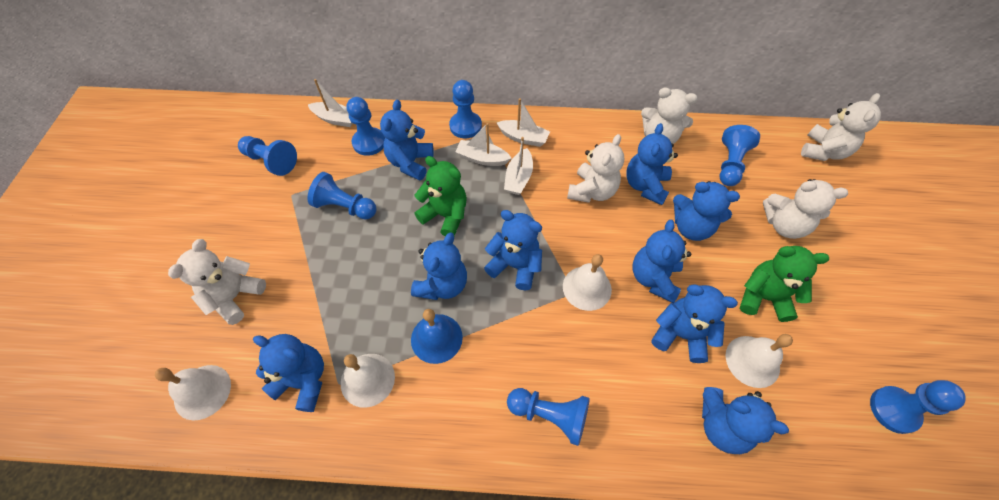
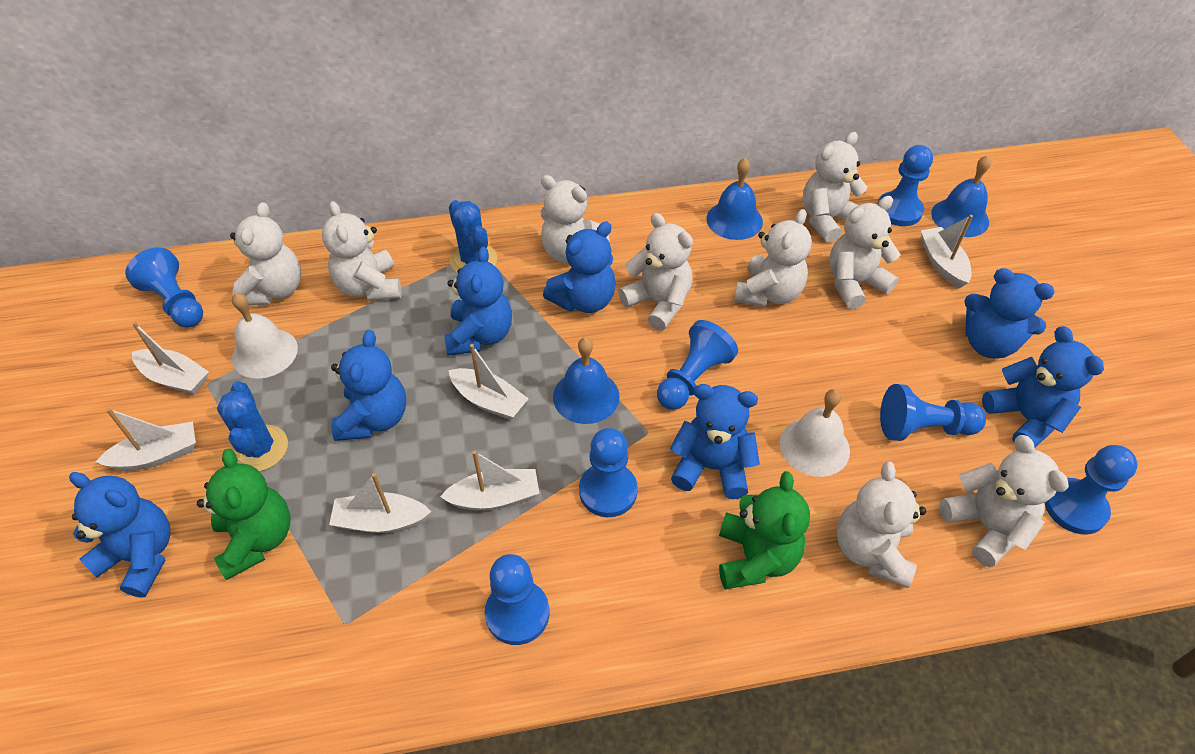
blue bell: [411,309,463,364] = 1 -> [553,337,620,424] [706,158,763,240] [931,155,991,237] = 3
blue cactus: none = 0 -> [217,381,288,472] [449,200,497,273] = 2
blue teddy bear: [253,334,324,412] [380,100,434,180] [411,232,467,300] [484,210,542,291] [626,123,678,205] [632,220,691,303] [651,285,738,363] [673,181,740,241] [702,387,789,454] = 9 -> [69,472,171,598] [331,330,406,441] [444,247,512,355] [543,222,616,313] [670,384,760,499] [964,268,1055,358] [982,326,1104,448] = 7
white bell: [155,365,231,421] [341,354,395,408] [563,254,612,311] [726,334,793,388] = 4 -> [232,293,298,379] [780,389,850,477] = 2
white boat: [308,79,353,127] [456,123,511,166] [497,98,550,147] [504,137,533,195] = 4 -> [96,408,196,471] [132,322,209,394] [329,473,431,533] [440,451,539,511] [448,344,529,420] [921,215,973,288] = 6
white teddy bear: [168,239,266,325] [567,134,624,203] [641,87,698,144] [763,179,848,239] [801,93,881,161] = 5 -> [230,202,301,305] [322,201,401,301] [540,175,610,263] [618,213,693,331] [734,209,812,307] [803,132,868,243] [829,196,901,309] [837,461,926,588] [939,435,1069,567] = 9

